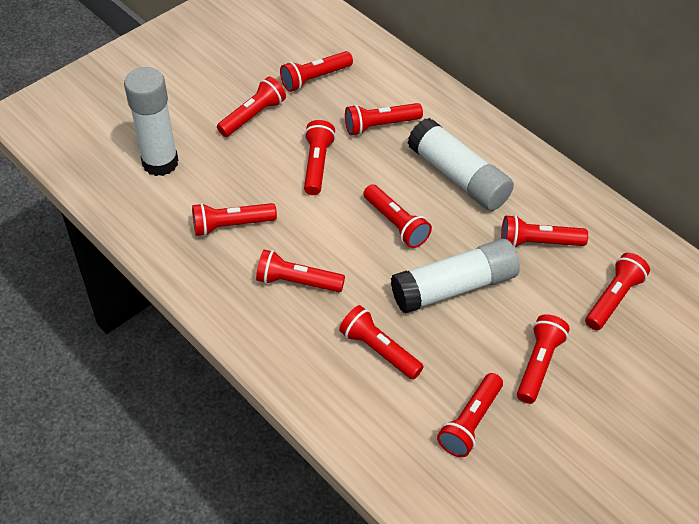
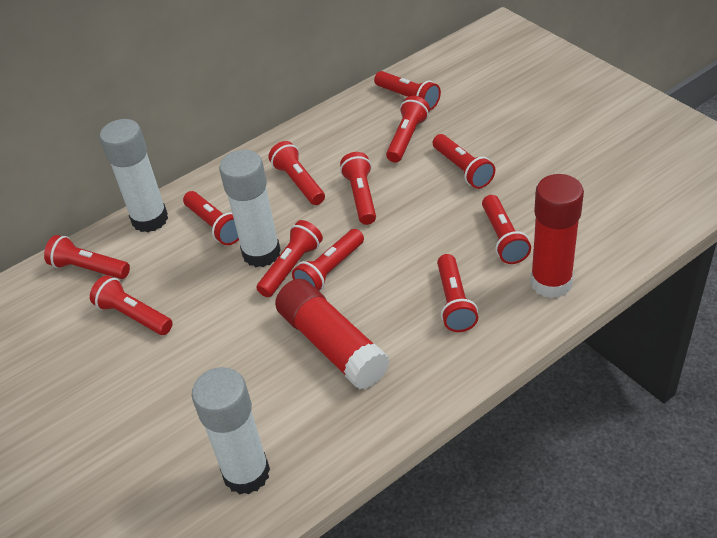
red glue stick: none = 0 -> [275,279,390,390] [530,174,584,298] = 2

